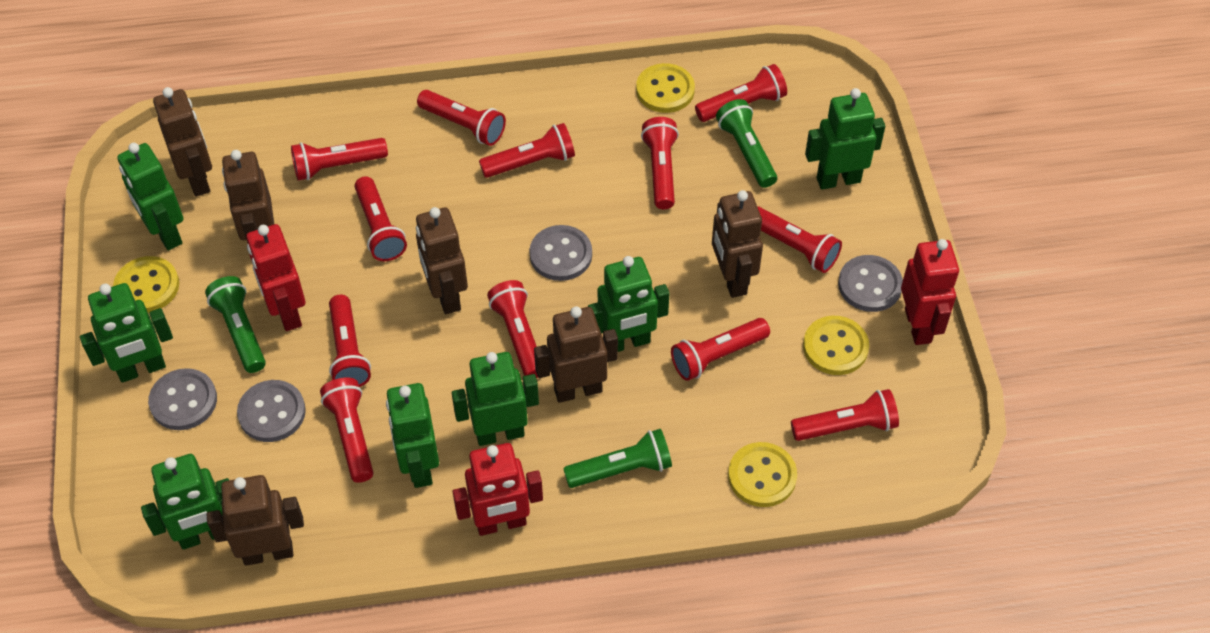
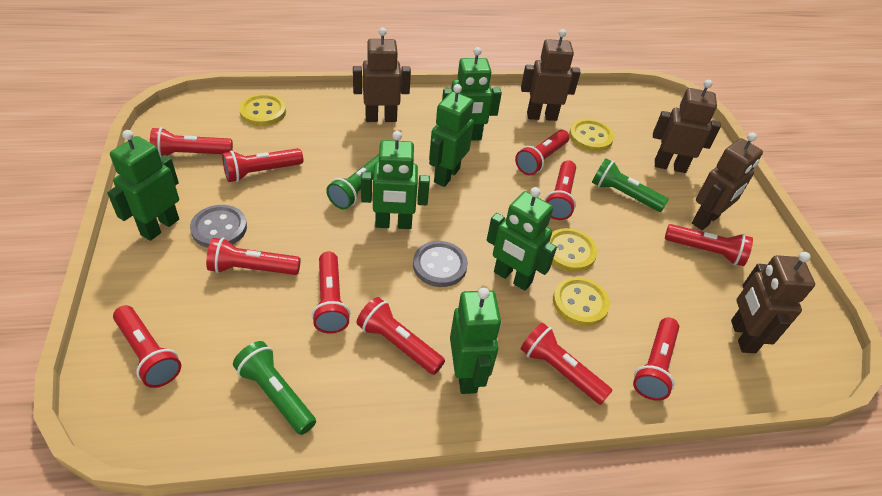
brown robot: [153,87,212,197] [206,475,304,566] [222,150,274,243] [416,207,468,314] [534,307,618,403] [712,190,763,298] = 6 -> [353,28,411,122] [521,29,581,121] [653,80,721,173] [692,132,763,230] [731,252,815,353] = 5
green robot: [80,283,173,383] [117,143,183,251] [141,454,229,550] [386,383,439,488] [452,352,539,446] [588,256,670,352] [805,88,885,190] = 7 -> [107,130,179,241] [361,131,430,229] [429,84,474,187] [442,47,502,141] [450,287,501,394] [487,187,557,291] = 6
grey button: [148,368,217,430] [237,380,306,442] [529,225,592,281] [838,255,903,312] = 4 -> [190,205,247,248] [413,241,468,287] = 2
red flashlight: [291,138,388,180] [320,377,373,483] [329,295,371,387] [355,176,407,261] [417,90,506,146] [479,123,575,178] [487,280,538,378] [641,117,679,209] [671,318,770,381] [695,64,787,122] [757,206,842,273] [791,389,899,441] = 12 -> [113,305,181,388] [150,127,233,157] [206,238,301,275] [222,148,303,182] [312,252,350,333] [356,297,445,375] [515,130,570,175] [520,322,613,405] [544,160,576,220] [633,317,679,401] [665,224,753,266] = 11
red robot: [246,224,305,331] [453,443,543,536] [901,239,959,345] = 3 -> none = 0

